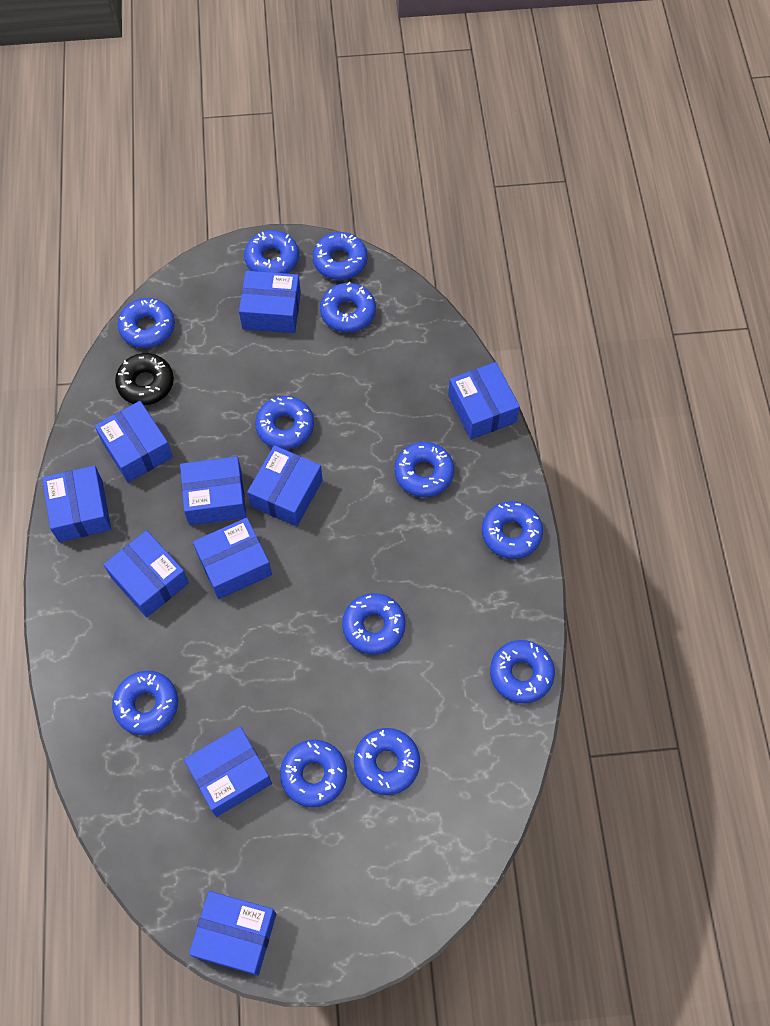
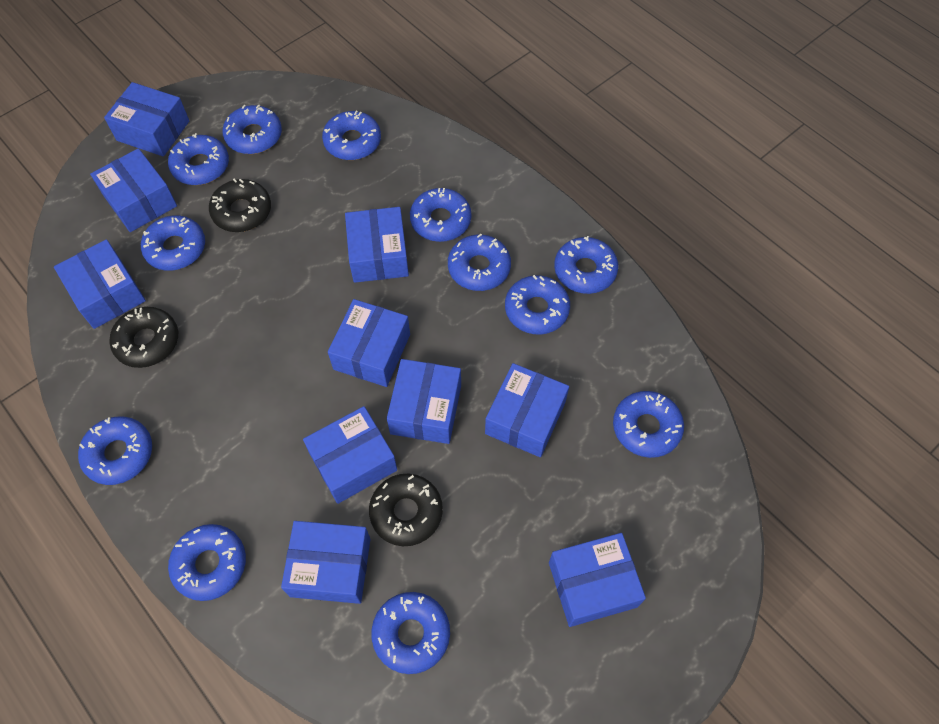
black donut: [115,353,174,405] = 1 -> [109,307,178,368] [209,179,271,232] [369,474,443,546] = 3

